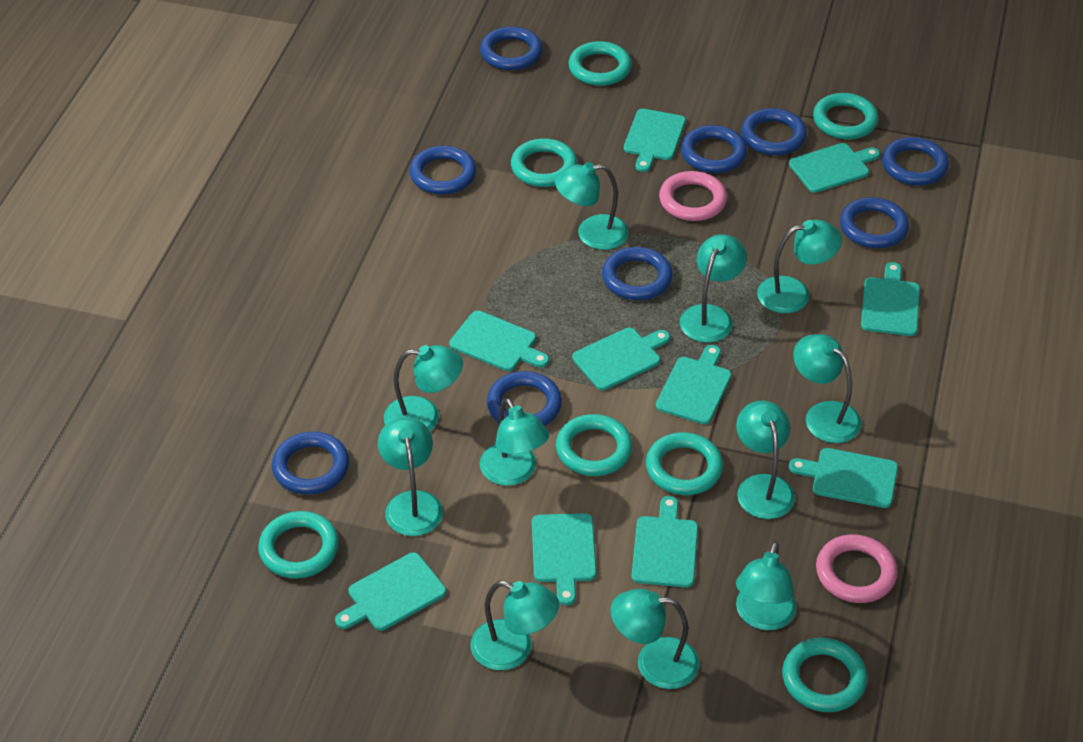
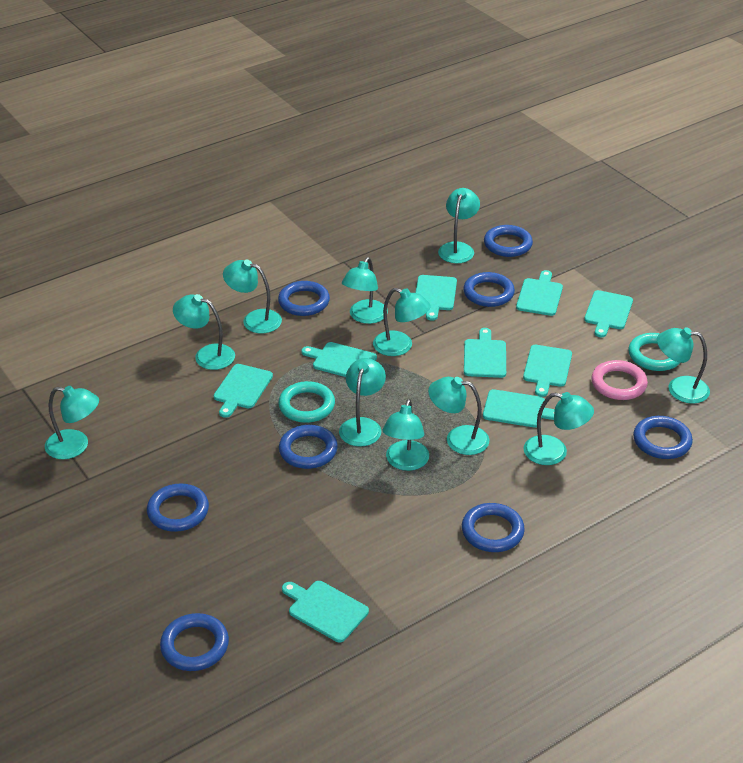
blue ring: [272,432,349,495] [410,146,476,195] [480,26,543,70] [487,371,562,426] [602,247,673,300] [681,125,747,173] [741,108,807,155] [840,197,909,248] [882,137,949,186] = 9 -> [147,483,209,532] [160,613,229,671] [278,281,330,316] [279,425,338,469] [462,503,525,552] [463,272,515,307] [484,225,533,257] [633,416,693,459] = 8
pink ring: [659,171,727,221] [816,534,898,603] = 2 -> [591,360,648,400] = 1
turquoise cutting board: [335,553,446,631] [449,311,549,371] [532,513,596,605] [572,328,670,390] [624,109,686,172] [632,496,698,588] [656,345,732,424] [789,143,880,193] [789,448,898,508] [861,262,920,336] = 10 -> [214,364,273,418] [282,581,369,642] [301,342,377,377] [415,275,457,321] [464,328,506,378] [483,389,555,428] [516,270,563,316] [523,345,572,397] [584,290,633,337] = 9
turquoise ring: [258,511,339,578] [511,138,577,187] [556,414,632,476] [568,41,632,86] [646,432,723,495] [782,638,867,712] [813,93,878,139] = 7 -> [278,381,335,423] [629,333,680,371] = 2

